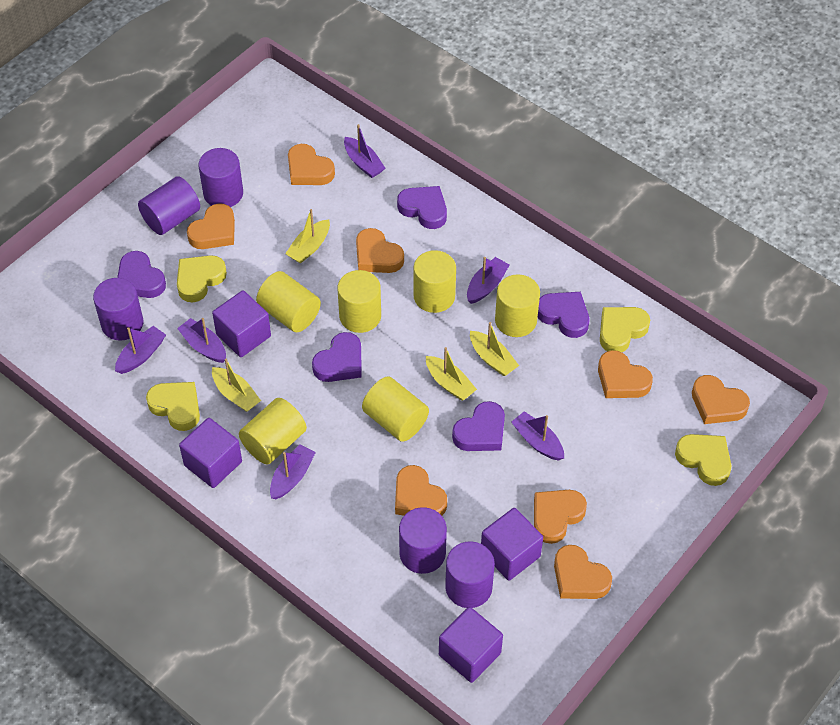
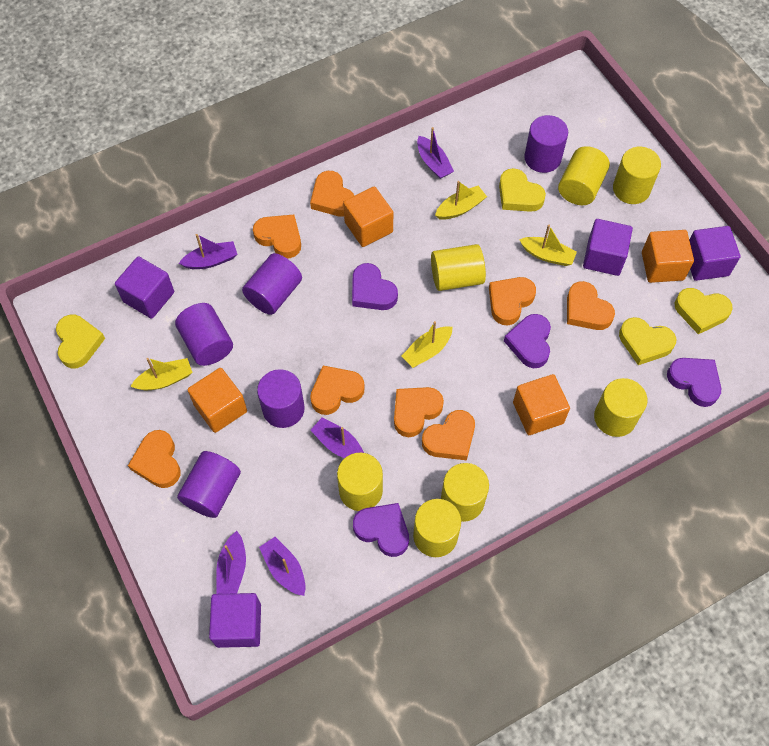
orange cube: none = 0 -> [188,368,247,433] [343,186,393,247] [513,374,570,435] [642,230,694,283] = 4
purple boat: [115,326,166,374] [177,318,226,363] [270,444,316,499] [344,124,385,178] [467,257,510,304] [511,411,564,461] = 6 -> [179,234,238,269] [216,531,246,594] [259,537,306,596] [311,418,364,458] [417,127,454,179] = 5
purple heart: [117,251,166,298] [312,332,361,382] [397,186,447,229] [452,401,505,451] [538,292,589,338] = 5 -> [352,263,398,310] [353,503,409,557] [504,314,551,368] [667,358,721,407] = 4
yellow cylinder: [239,398,307,465] [256,271,321,332] [338,270,381,333] [362,376,429,442] [414,250,456,313] [495,274,540,337] = 6 -> [337,453,383,511] [413,499,461,557] [431,244,486,291] [441,463,489,522] [558,146,610,205] [594,378,647,437] [613,147,661,204] = 7

